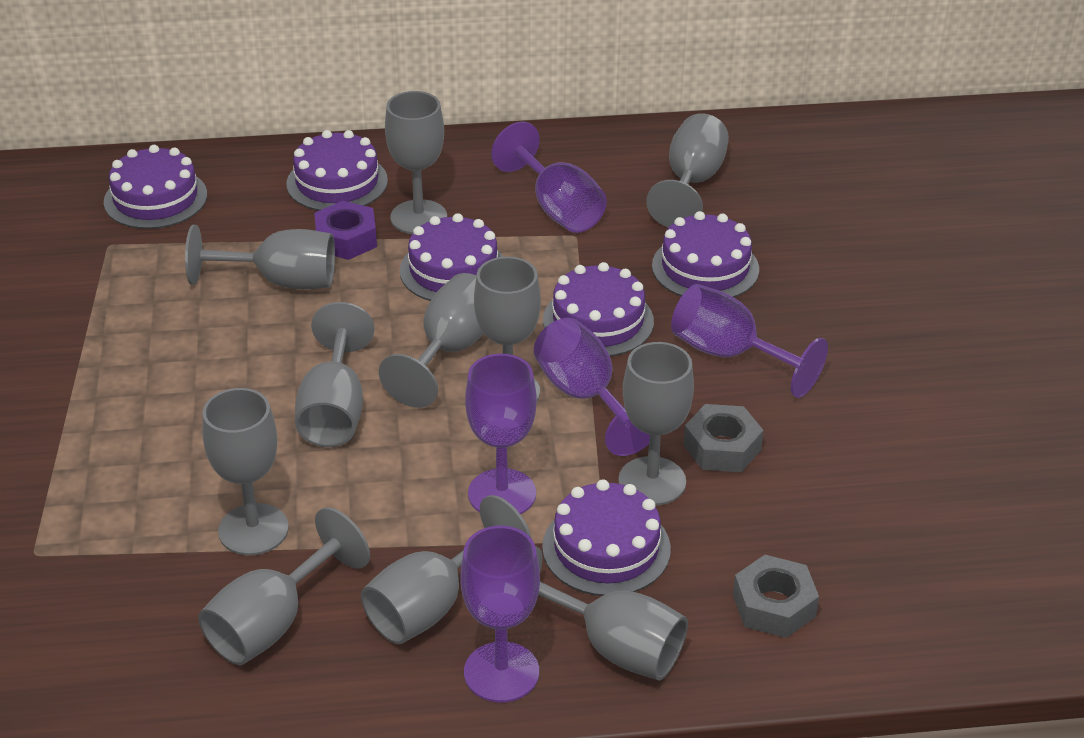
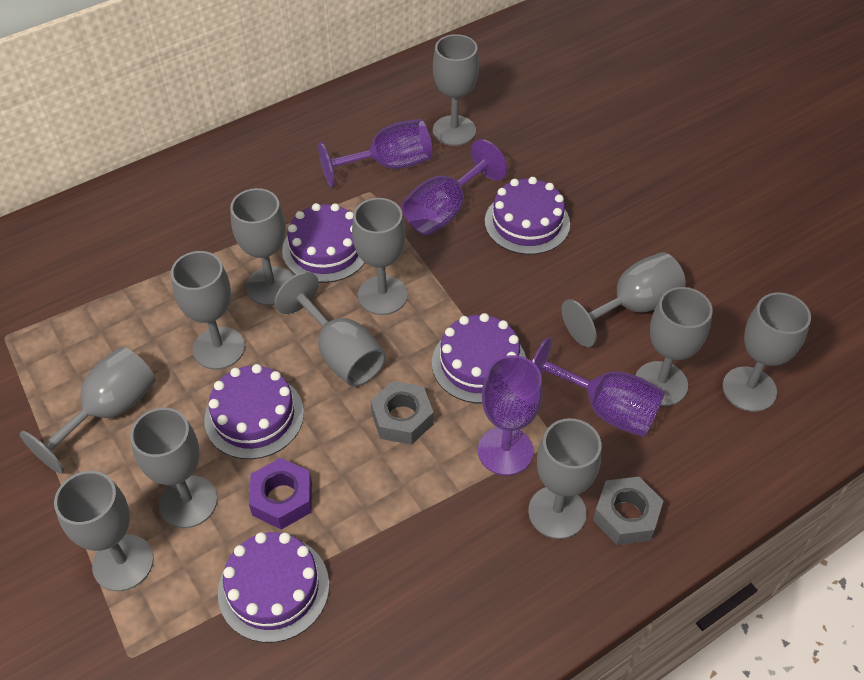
grey goblet: [185,225,335,289] [198,507,370,665] [202,388,289,555] [295,302,375,447] [361,495,532,644] [379,273,483,408] [385,91,447,234] [474,256,541,401] [535,546,688,681] [618,342,694,506] [646,113,729,228] = 11 -> [20,347,156,474] [54,471,154,591] [130,408,217,528] [171,251,245,370] [230,188,293,305] [275,272,386,387] [352,198,408,315] [433,34,479,146] [528,418,601,539] [562,252,686,347] [635,287,713,406] [722,293,811,412] = 12
purple cake: [104,145,207,229] [286,130,388,211] [400,213,503,301] [542,479,671,596] [543,262,654,356] [652,211,759,297] = 6 -> [204,364,304,459] [218,532,329,643] [282,203,365,283] [432,313,526,403] [485,177,570,255] = 5
purple goblet: [461,526,540,703] [465,354,537,514] [491,122,607,233] [534,318,650,456] [671,284,828,398] = 5 -> [318,119,432,188] [402,139,507,235] [478,355,543,475] [532,338,665,437] = 4

